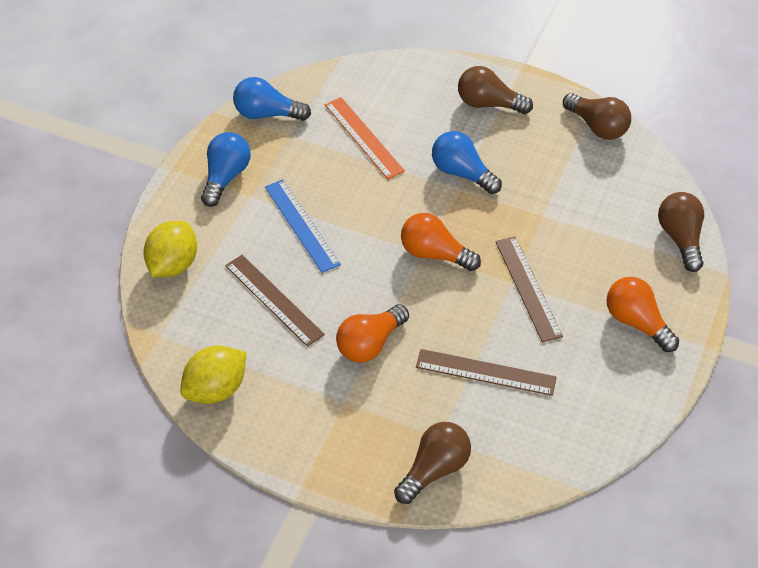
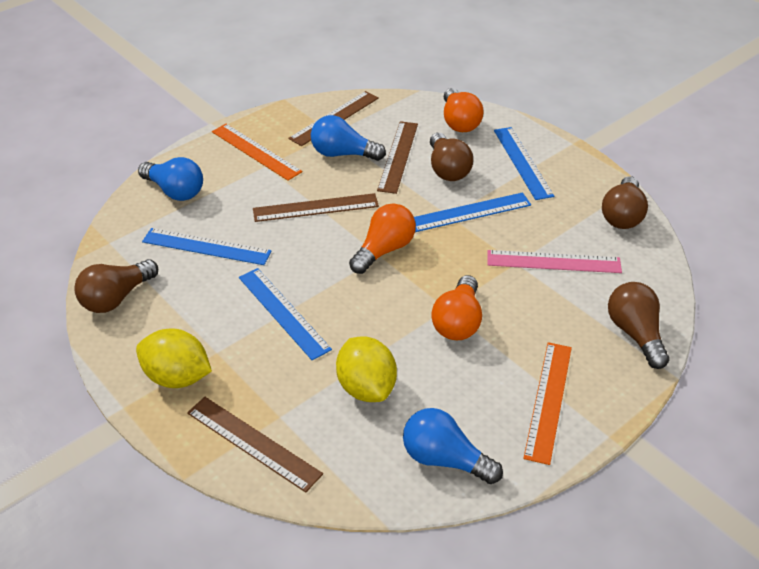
blue ruler: [265,179,341,273] = 1 -> [142,228,272,265] [239,268,332,360] [414,192,531,232] [494,127,554,200] = 4
brown ruler: [225,255,325,347] [416,349,557,396] [495,236,563,342] = 3 -> [187,397,323,492] [253,193,379,222] [288,91,379,146] [377,121,418,194] = 4
orange ruler: [325,97,405,179] = 1 -> [212,124,302,181] [523,342,572,465] = 2
pink ruler: none = 0 -> [487,250,622,273] = 1

